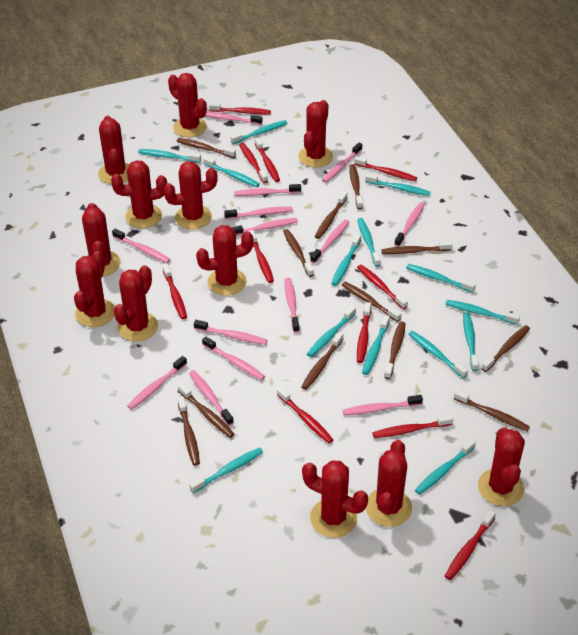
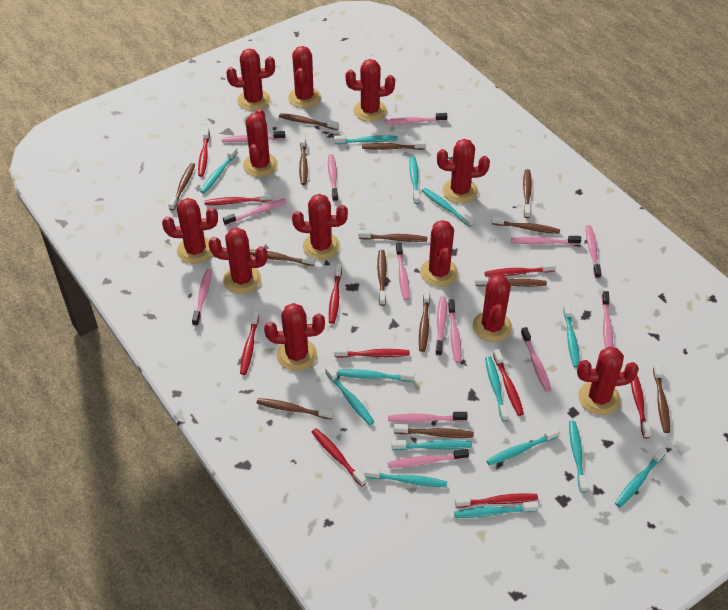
brown toothbrush: [177,138,236,158] [178,383,234,438] [178,397,200,466] [283,229,314,277] [301,332,343,390] [315,191,347,239] [342,282,401,322] [349,164,363,209] [381,241,453,254] [384,321,406,379] [454,390,530,431] [481,325,530,372] = 12 -> [168,163,195,211] [250,250,315,266] [257,398,333,420] [279,113,339,130] [299,135,308,185] [358,230,427,242] [362,141,426,150] [377,250,387,306] [394,424,474,438] [419,289,430,352] [475,277,547,287] [492,215,560,234] [523,169,532,218] [653,364,670,433] = 14
red toothbrush: [163,264,187,319] [209,103,271,114] [239,143,268,183] [249,230,274,283] [255,137,280,182] [277,387,333,443] [354,156,417,181] [357,265,408,309] [357,302,371,363] [372,415,453,438] [445,510,496,580] = 11 -> [198,128,210,177] [204,192,272,205] [240,310,259,375] [312,428,366,487] [329,263,342,324] [334,348,410,358] [455,493,538,508] [485,263,556,277] [493,349,524,416] [631,375,651,438] = 10

